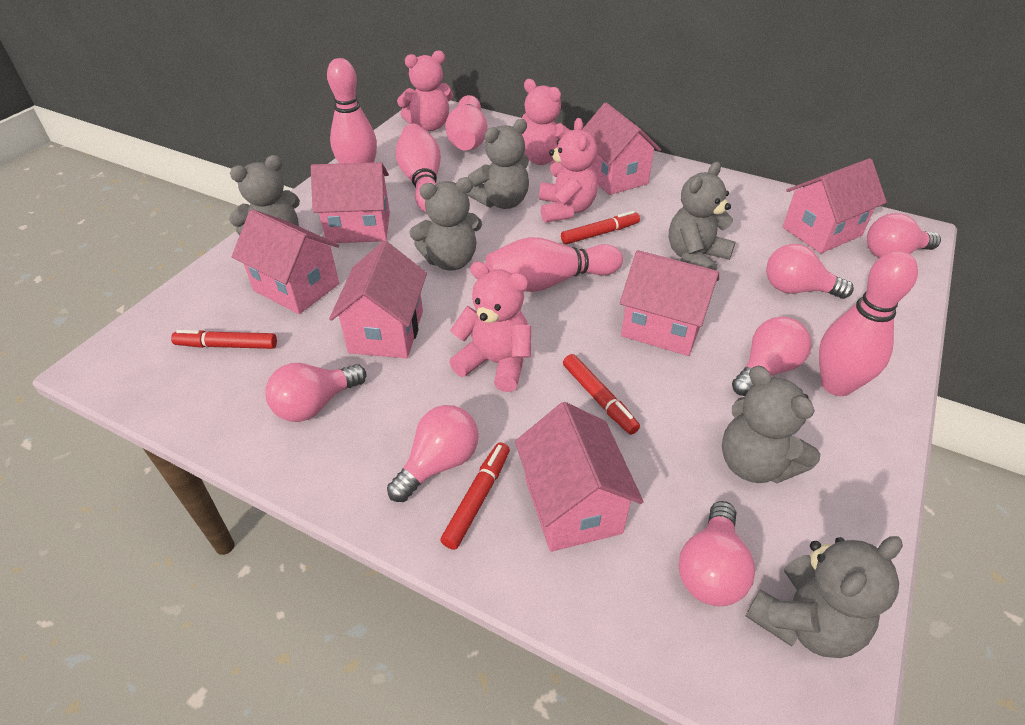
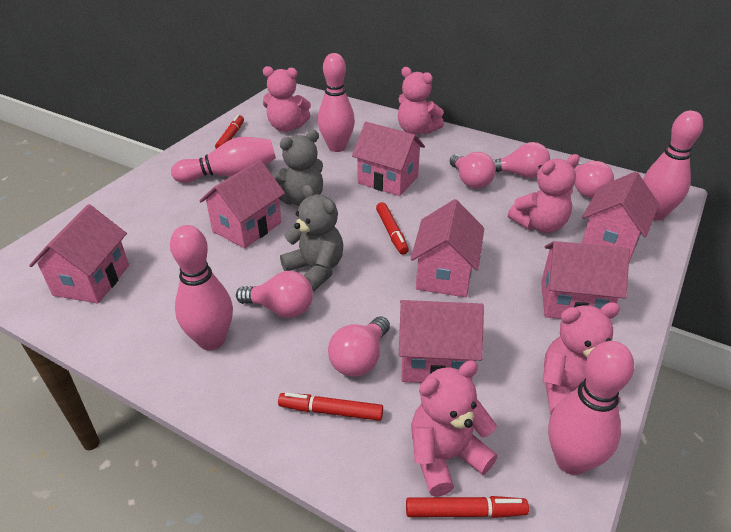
grey teddy bear: [229,155,300,235] [410,177,482,271] [467,119,529,209] [669,161,735,270] [722,366,820,483] [746,536,903,658] = 6 -> [273,130,323,206] [280,185,343,291] = 2
pink light bulb: [266,363,367,422] [387,405,479,502] [678,501,755,606] [732,316,811,396] [766,244,854,299] [867,213,941,258] = 6 -> [236,271,313,318] [328,316,390,377] [450,152,496,189] [493,142,550,178] [574,161,614,198] = 5
pink teddy bear: [397,50,453,131] [449,261,531,392] [522,79,571,165] [539,118,598,223] = 4 -> [263,66,311,132] [398,67,444,135] [411,360,497,497] [508,154,580,233] [542,302,620,414] = 5

